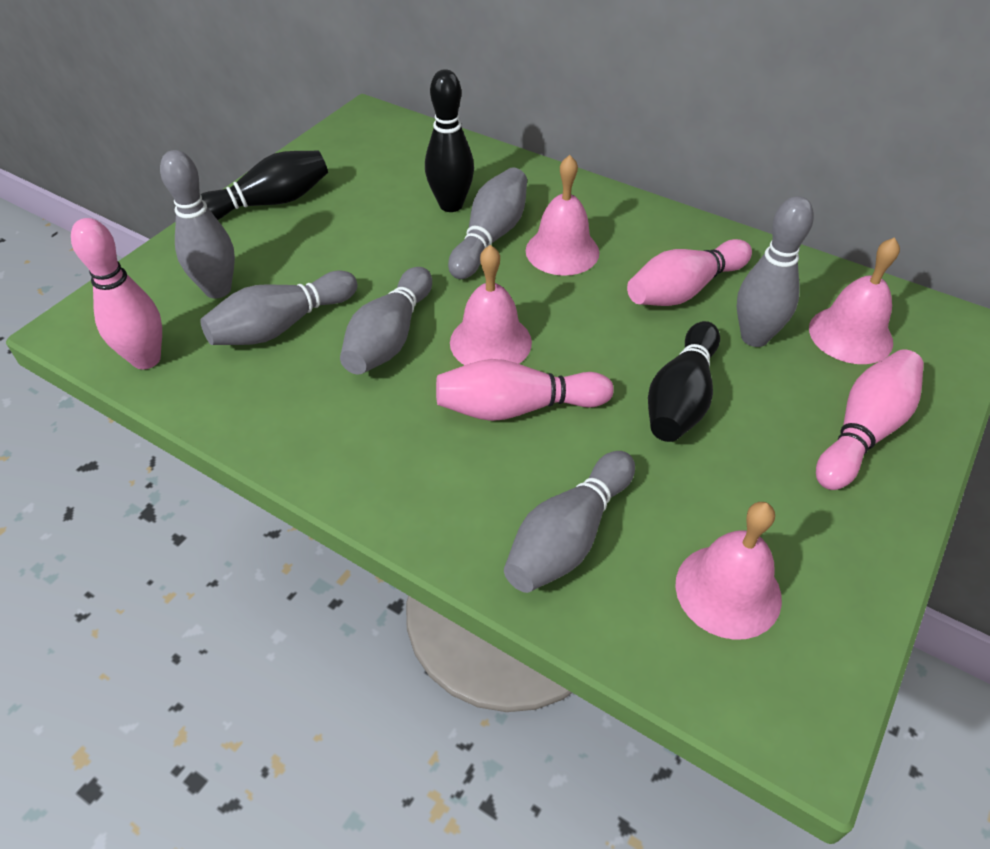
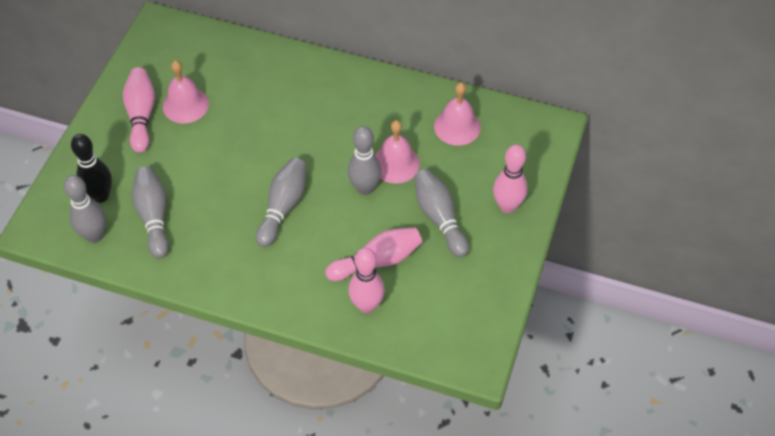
black bowling pin: [201,151,328,220] [425,69,474,212] [648,321,720,442] = 3 -> [71,134,112,203] = 1
grey bowling pin: [160,150,235,299] [200,271,357,345] [340,267,432,375] [448,168,527,279] [504,451,635,593] [737,196,814,347] = 6 -> [64,175,106,243] [132,166,169,258] [256,158,306,247] [348,126,381,195] [414,169,469,257] = 5
pink bell: [450,245,532,365] [526,155,599,276] [675,502,782,640] [809,237,900,364] = 4 -> [163,60,209,124] [375,120,420,184] [434,82,481,146] = 3

